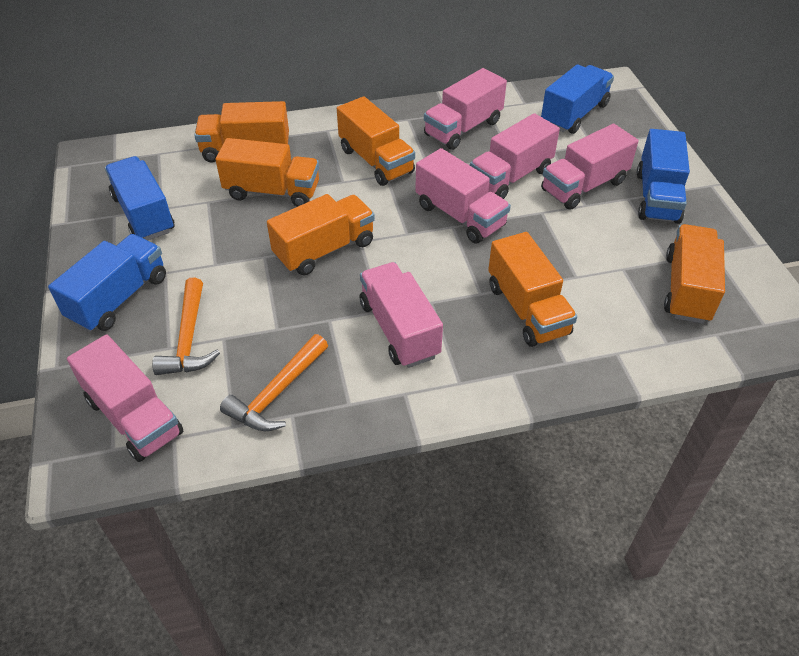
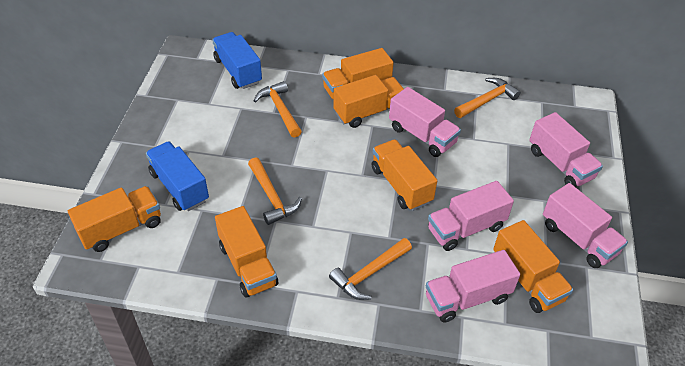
blue truck: [48,234,166,332] [105,156,175,240] [541,64,614,134] [637,129,690,224] = 4 -> [146,141,209,211] [212,32,262,89] = 2
orange hammer: [152,278,220,375] [220,334,328,431] = 2 -> [248,157,302,225] [254,81,302,138] [329,238,412,300] [454,78,521,118] = 4
pink truck: [67,334,183,462] [360,262,443,368] [415,148,511,243] [424,68,507,150] [470,113,560,199] [541,124,639,210] = 6 -> [389,87,461,157] [426,250,520,323] [428,181,514,251] [529,112,603,187] [543,183,628,268] = 5

